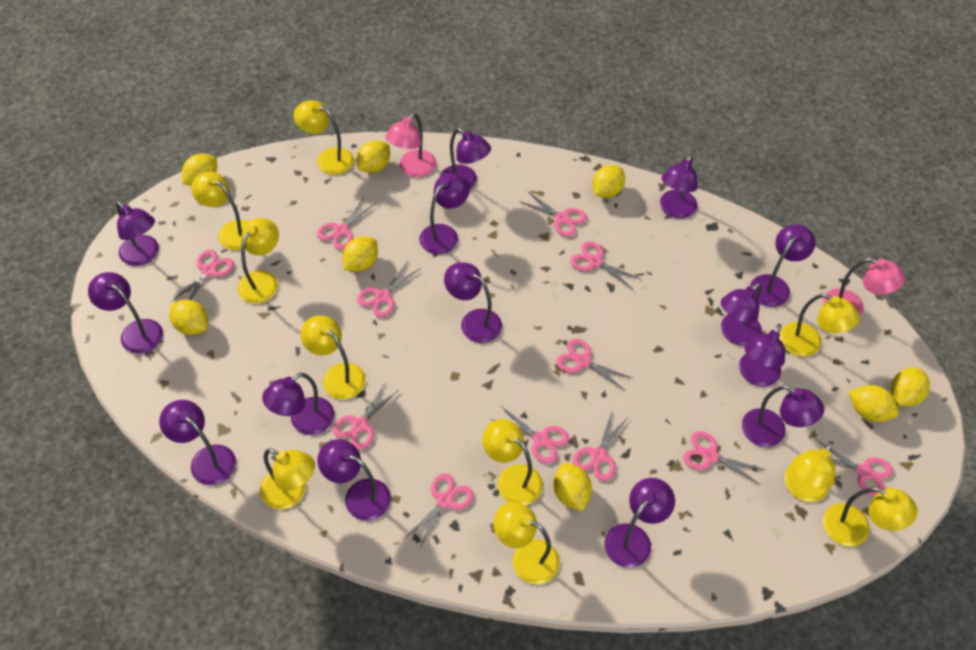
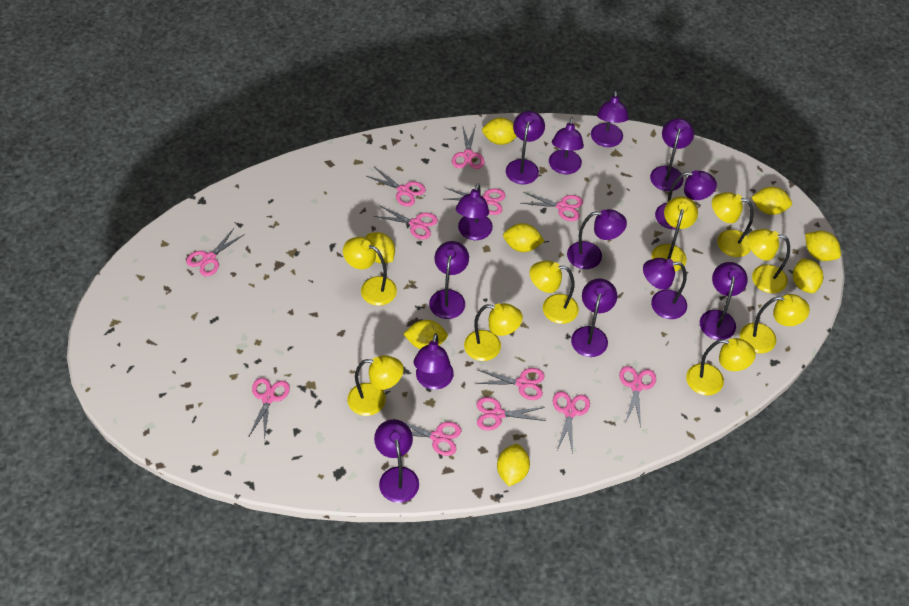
pink lamp: [385,112,436,177] [823,258,905,316] = 2 -> none = 0
purple lamp: [88,272,163,354] [116,201,159,266] [159,400,236,485] [262,373,334,435] [318,439,391,521] [419,173,470,254] [440,128,491,189] [444,263,502,343] [604,478,675,568] [660,154,698,219] [721,283,762,346] [739,324,785,387] [742,385,824,447] [750,224,816,307] = 14 -> [374,419,419,503] [414,333,454,390] [429,241,469,319] [456,183,493,240] [506,111,545,185] [549,118,584,174] [567,209,627,269] [571,278,617,357] [591,91,629,147] [643,258,687,319] [650,118,694,191] [655,170,717,229] [700,262,748,340] = 13
yellow lamp: [191,171,249,250] [237,218,279,304] [260,448,315,509] [294,100,354,175] [300,315,366,400] [482,419,543,505] [494,502,560,584] [780,293,860,357] [784,441,836,502] [823,487,917,547] = 10 -> [343,237,397,306] [347,355,403,416] [464,303,523,361] [530,260,579,324] [652,196,698,272] [686,338,756,396] [712,192,753,257] [740,294,810,353] [748,229,790,293] = 9

